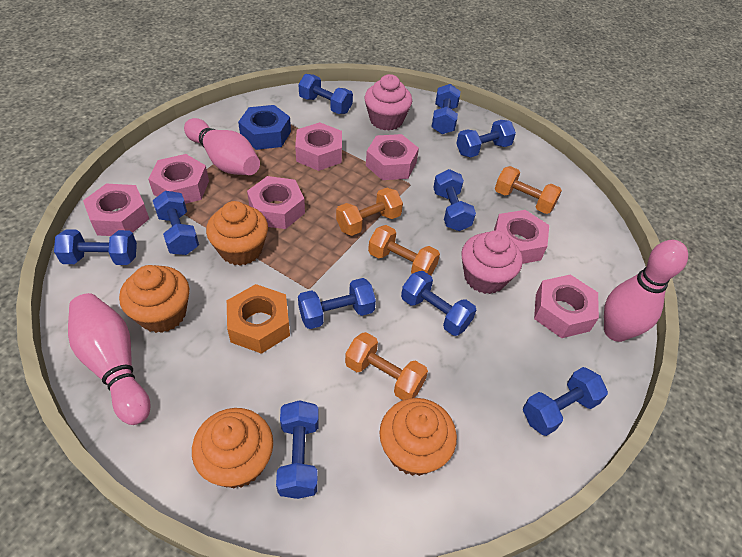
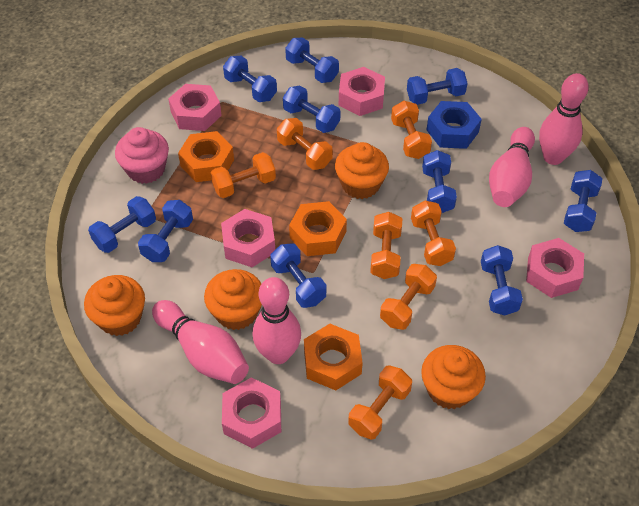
orange dumbbell: [336,188,403,236] [345,332,428,400] [368,225,440,276] [495,166,562,214] = 4 -> [211,152,276,198] [277,118,333,170] [348,365,412,440] [370,212,402,279] [380,264,437,330] [391,101,432,159] [411,201,456,266] = 7
orange nut: [227,284,290,354] = 1 -> [178,131,234,182] [289,201,347,256] [304,324,363,390] = 3
pink bowling pin: [68,293,151,425] [184,118,260,175] [604,240,688,342] = 3 -> [152,300,249,384] [253,277,301,364] [489,127,535,207] [539,73,589,165] = 4
pink cupcake: [365,74,412,131] [461,230,523,294] = 2 -> [115,127,169,184] = 1
pink nut: [83,184,149,236] [148,154,209,204] [247,176,305,229] [295,122,342,171] [366,134,419,180] [494,210,549,264] [534,275,599,338] = 7 -> [168,84,222,131] [221,209,275,267] [222,377,281,449] [339,67,385,116] [526,238,584,298] = 5

